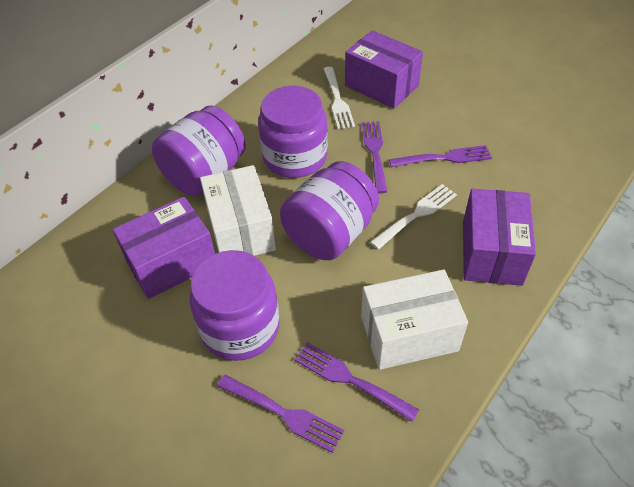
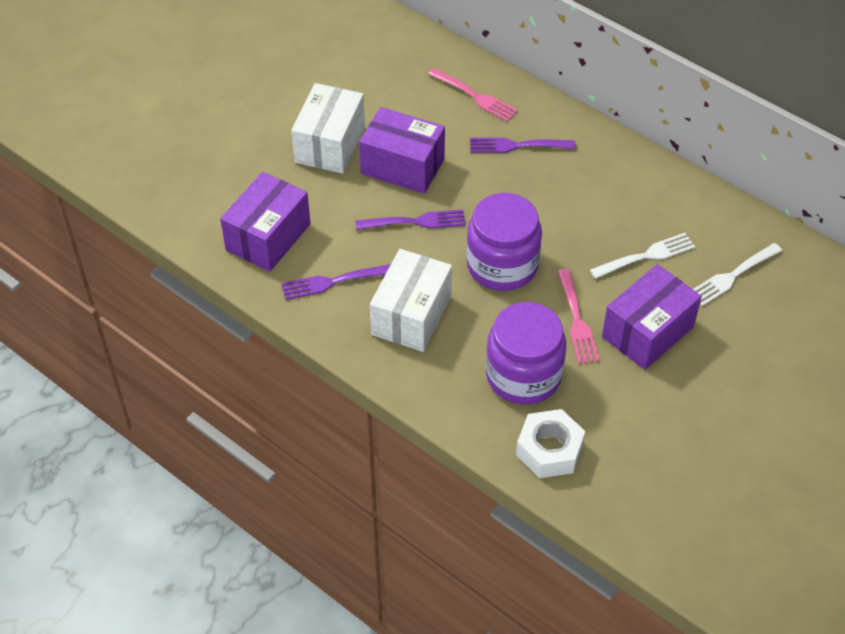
pink fork: none = 0 -> [428,68,518,122] [558,269,599,364] = 2
purple fork: [217,375,344,453] [295,342,419,422] [362,121,387,194] [389,145,492,167] = 4 -> [282,264,391,300] [355,209,466,230] [470,138,576,153] = 3
purple jar: [152,105,246,196] [190,250,280,361] [258,86,328,178] [280,161,379,260] = 4 -> [466,193,542,291] [486,302,566,405] = 2
white nut: none = 0 -> [516,409,586,478] = 1

